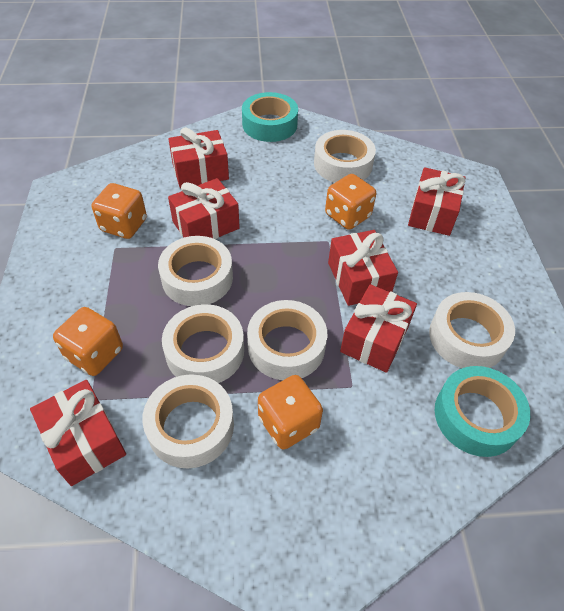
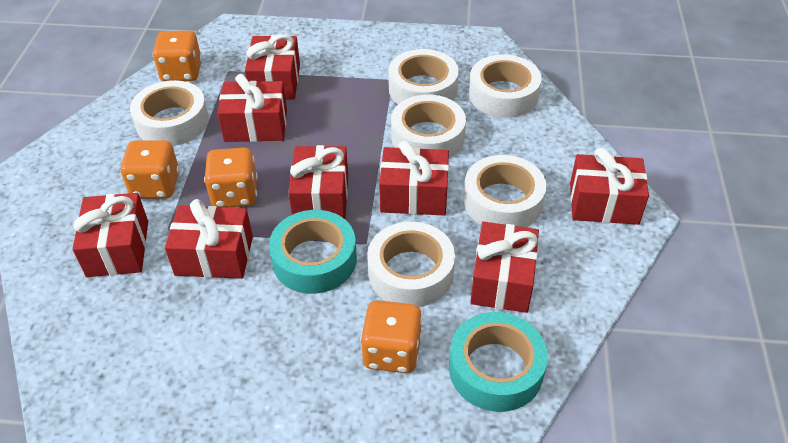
red gift: [30,380,126,486] [168,127,229,188] [168,178,240,239] [328,230,398,306] [340,284,417,373] [408,167,466,236] = 6 -> [72,193,148,277] [165,199,253,279] [218,74,287,142] [245,34,300,100] [288,145,348,219] [379,140,449,216] [470,222,539,313] [570,148,649,225] = 8

